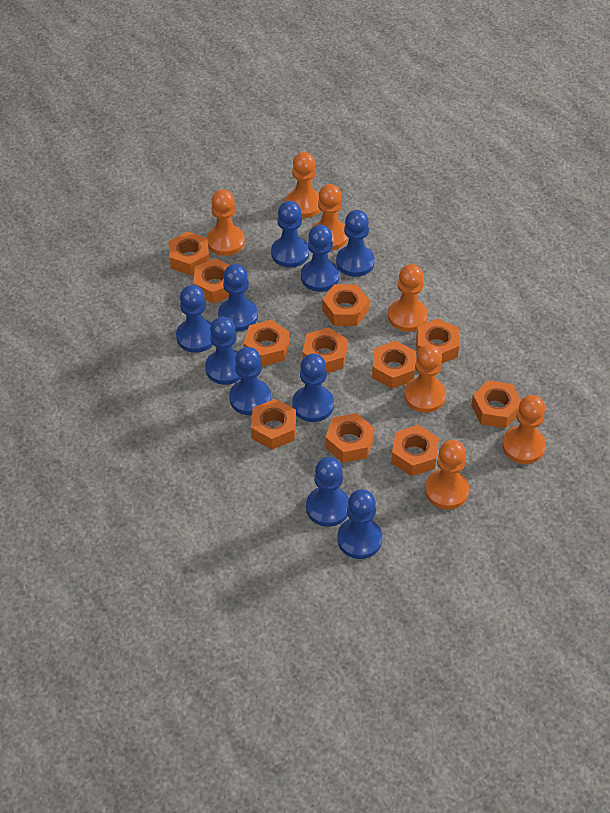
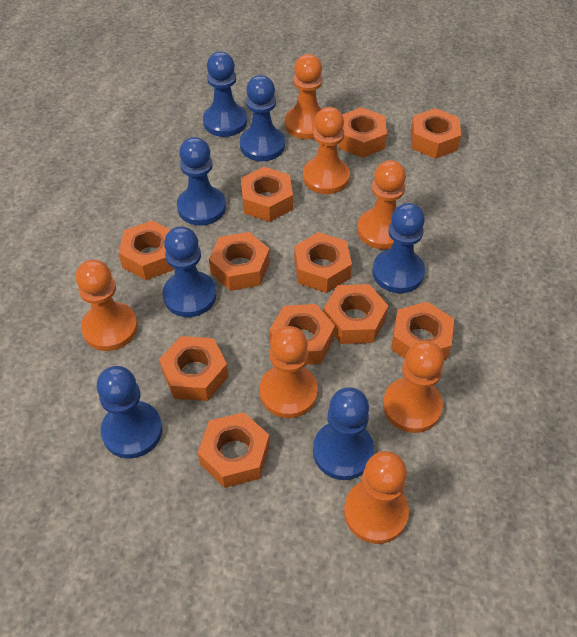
blue pawn: [176,285,213,353] [205,317,241,385] [218,264,258,331] [229,347,271,415] [271,201,309,268] [292,354,334,422] [301,225,339,292] [306,457,349,527] [336,210,375,277] [337,489,382,559] = 10 -> [97,366,162,459] [163,226,216,317] [177,137,226,226] [203,52,247,137] [240,75,285,161] [313,387,374,480] [372,203,425,293] = 7

